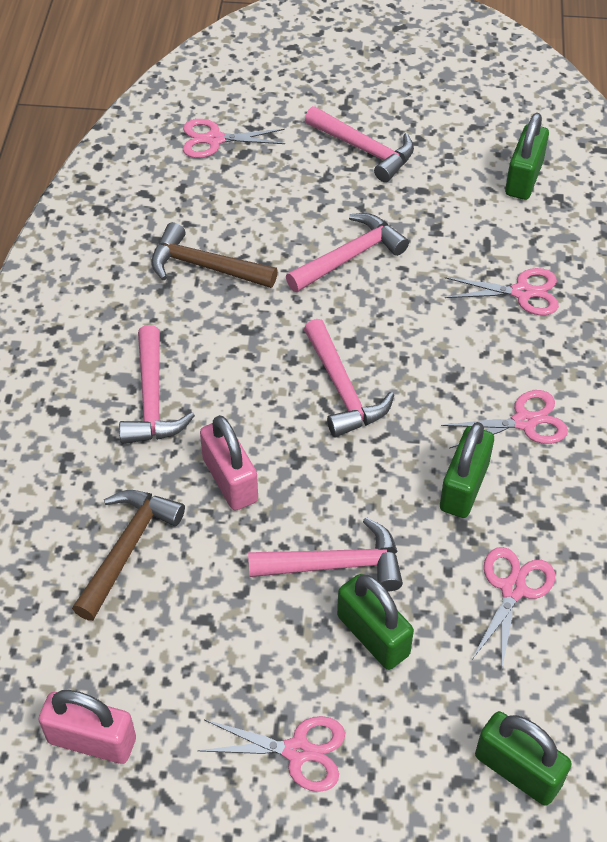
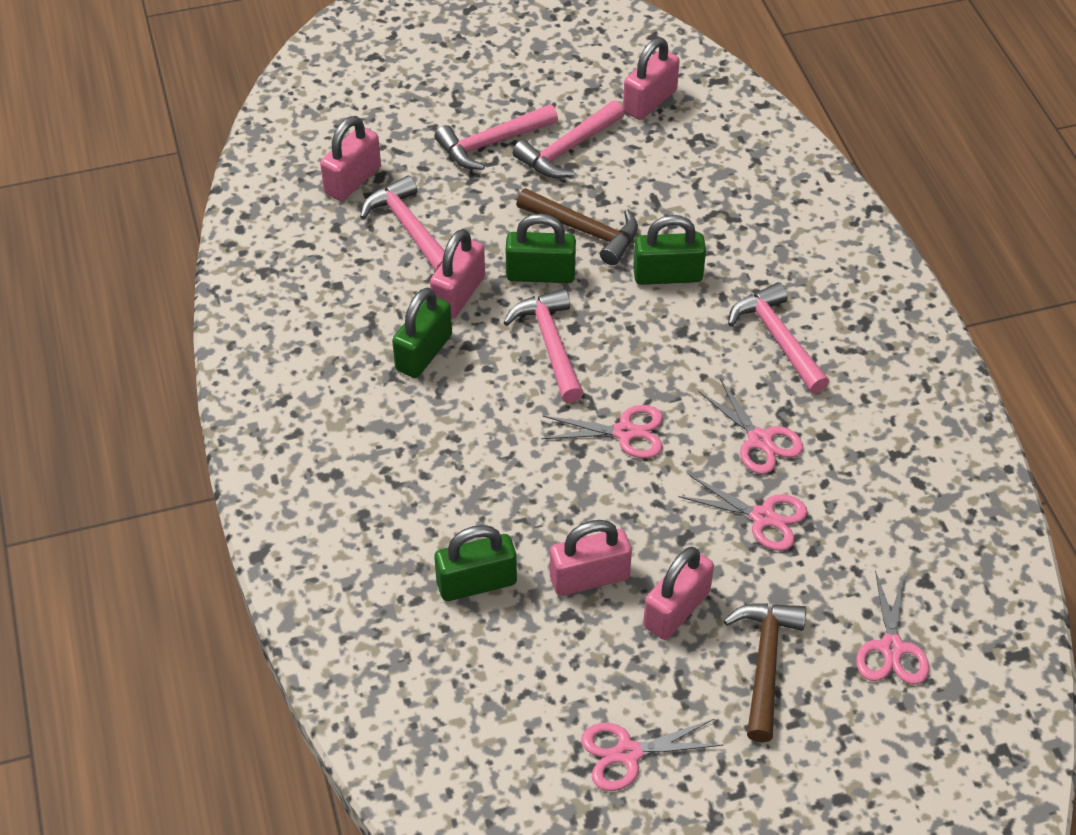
pink padlock: [39,690,136,764] [200,415,258,510] = 2 -> [320,116,381,201] [430,229,485,319] [550,520,632,596] [623,38,680,120] [643,547,714,640] = 5

